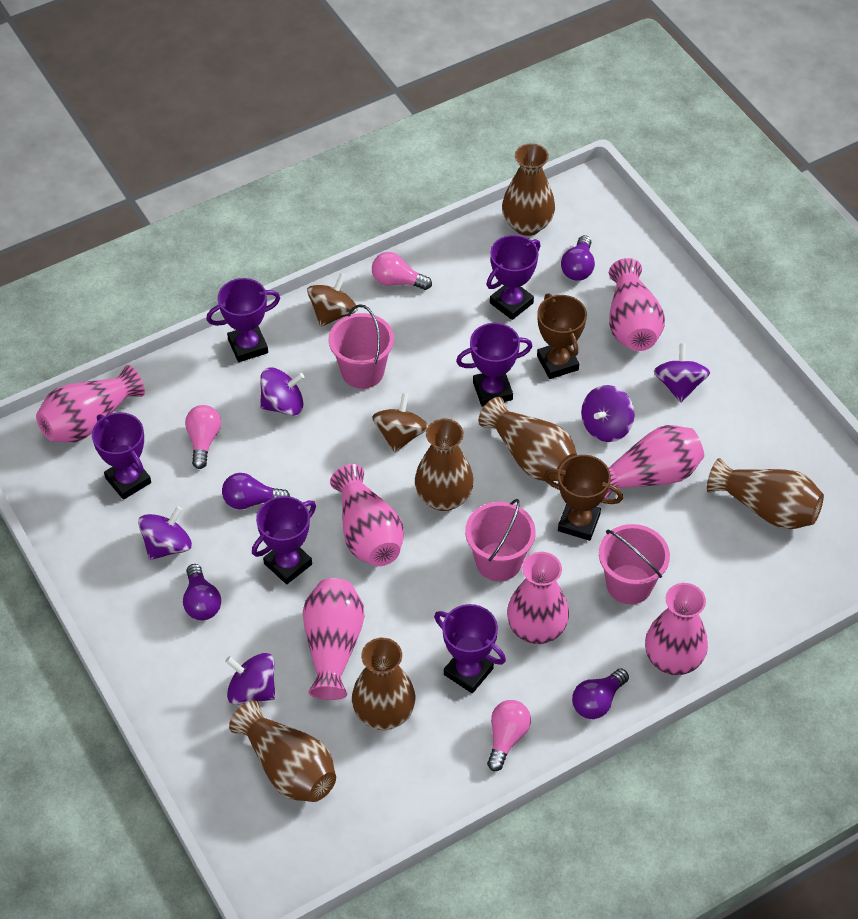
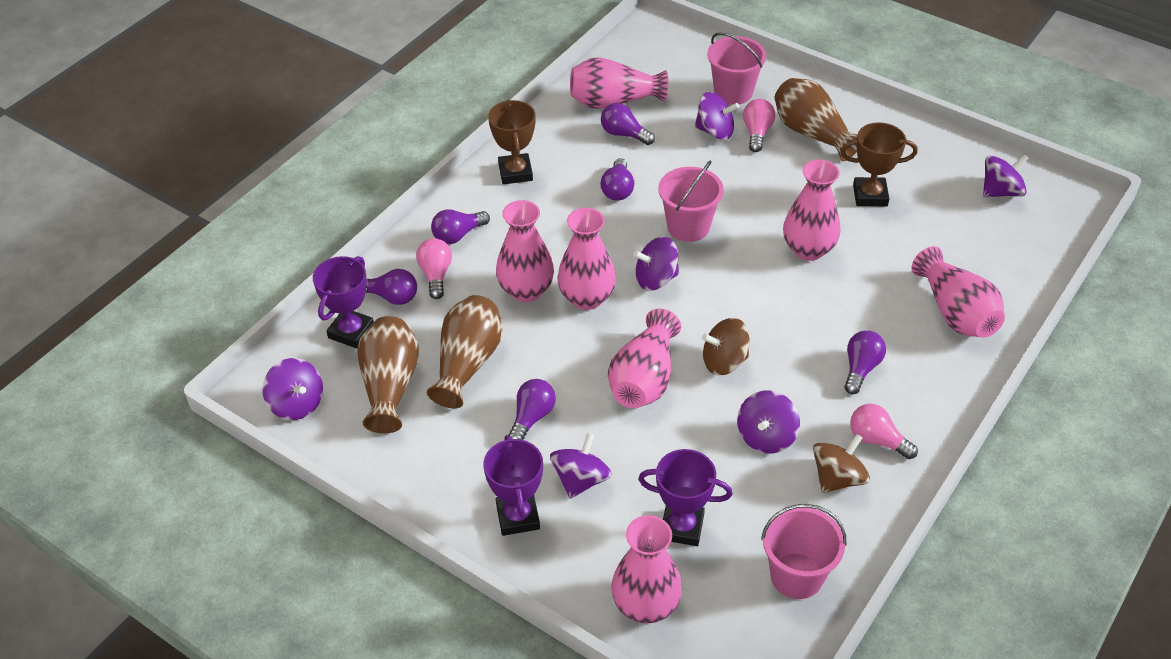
brown vase: [229,700,336,802] [352,638,415,730] [415,419,474,511] [478,397,577,481] [502,144,555,236] [707,458,824,529] = 6 -> [357,316,419,434] [427,295,503,409] [774,78,857,161] = 3
purple light bulb: [183,564,221,620] [222,473,290,509] [561,235,595,281] [572,668,629,719] = 4 -> [366,269,417,305] [431,209,490,244] [508,379,556,440] [601,103,655,145] [601,158,634,201] [844,330,886,394] = 6
purple spinning top: [138,506,192,560] [225,653,275,705] [260,367,304,416] [581,385,635,442] [654,343,710,403] = 5 -> [262,358,323,420] [550,433,612,499] [633,237,679,291] [695,92,739,140] [737,390,800,454] [983,154,1029,197] = 6
purple trophy: [92,412,151,500] [206,278,280,362] [252,496,316,584] [434,604,506,693] [456,323,532,407] [487,235,540,320] = 6 -> [313,256,374,348] [483,435,543,536] [638,449,732,546] = 3

